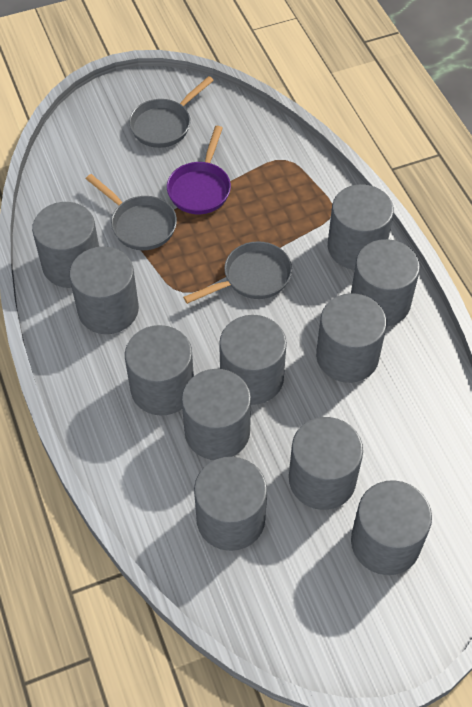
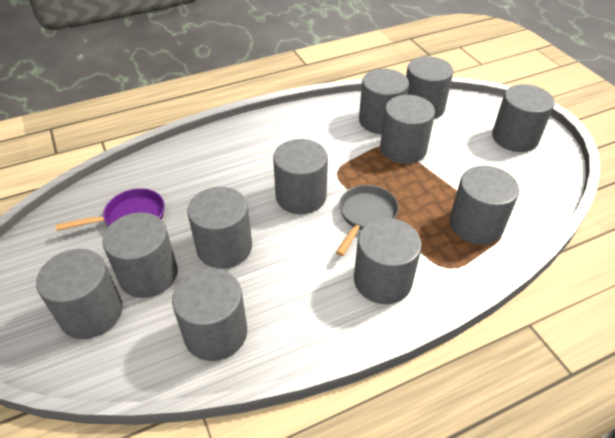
grey pan: [86,174,177,250] [129,76,214,148] [183,241,292,304] = 3 -> [336,185,399,256] = 1

